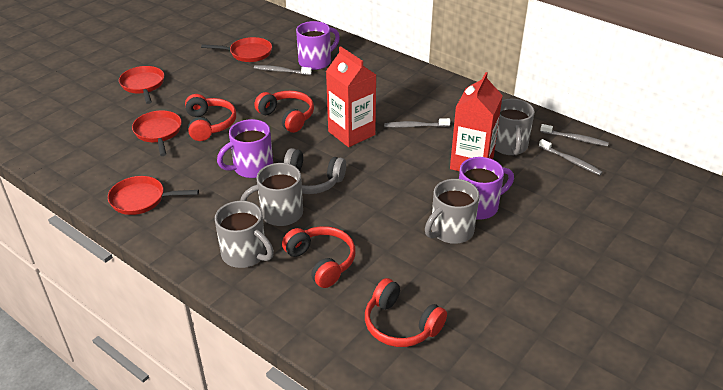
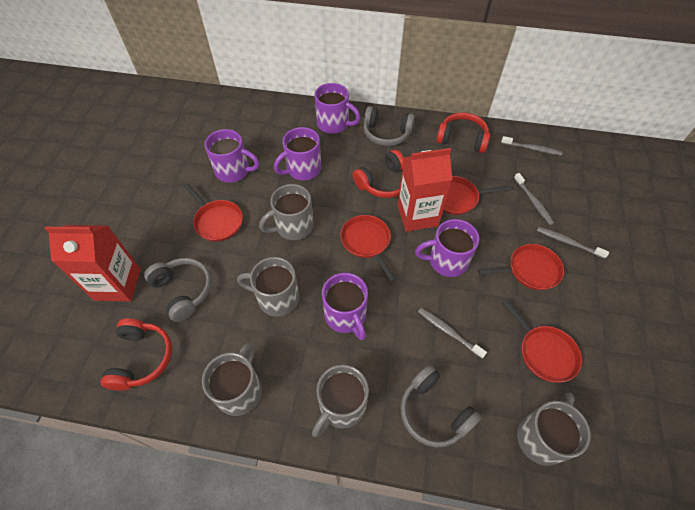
grey headphones: [284,148,346,194] = 1 -> [144,258,212,322] [363,106,415,146] [400,365,481,447] = 3
grey mug: [215,201,274,268] [241,163,303,226] [425,179,480,244] [495,99,535,155] = 4 -> [202,342,262,416] [237,257,299,317] [259,184,314,240] [312,365,369,437] [517,393,591,466] = 5
purple mug: [217,119,273,178] [296,21,340,70] [459,157,514,220] = 3 -> [205,129,259,183] [274,127,321,180] [314,83,360,134] [322,273,368,340] [415,219,479,277] = 5
red headphones: [185,94,236,141] [254,90,314,133] [282,226,355,288] [365,278,447,347] = 4 -> [101,318,172,391] [353,150,404,198] [436,112,490,153] = 3
red pan: [108,176,199,215] [119,66,164,104] [132,110,182,156] [201,37,272,62] = 4 -> [184,184,243,242] [340,215,396,282] [443,176,511,215] [478,244,564,290] [502,299,582,382] = 5

